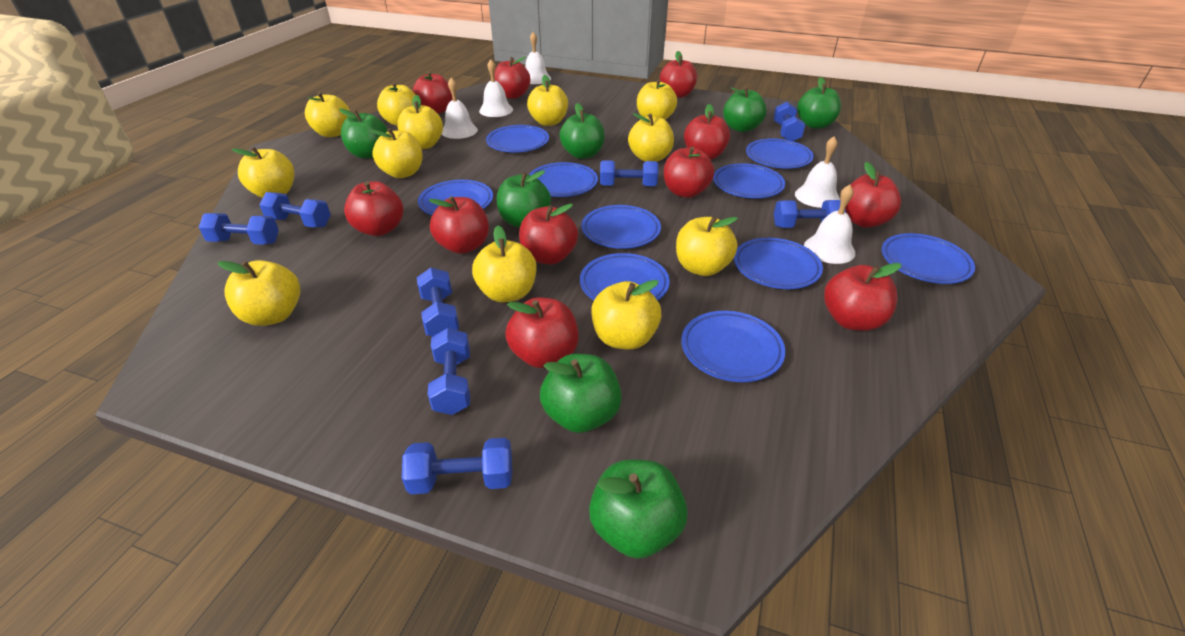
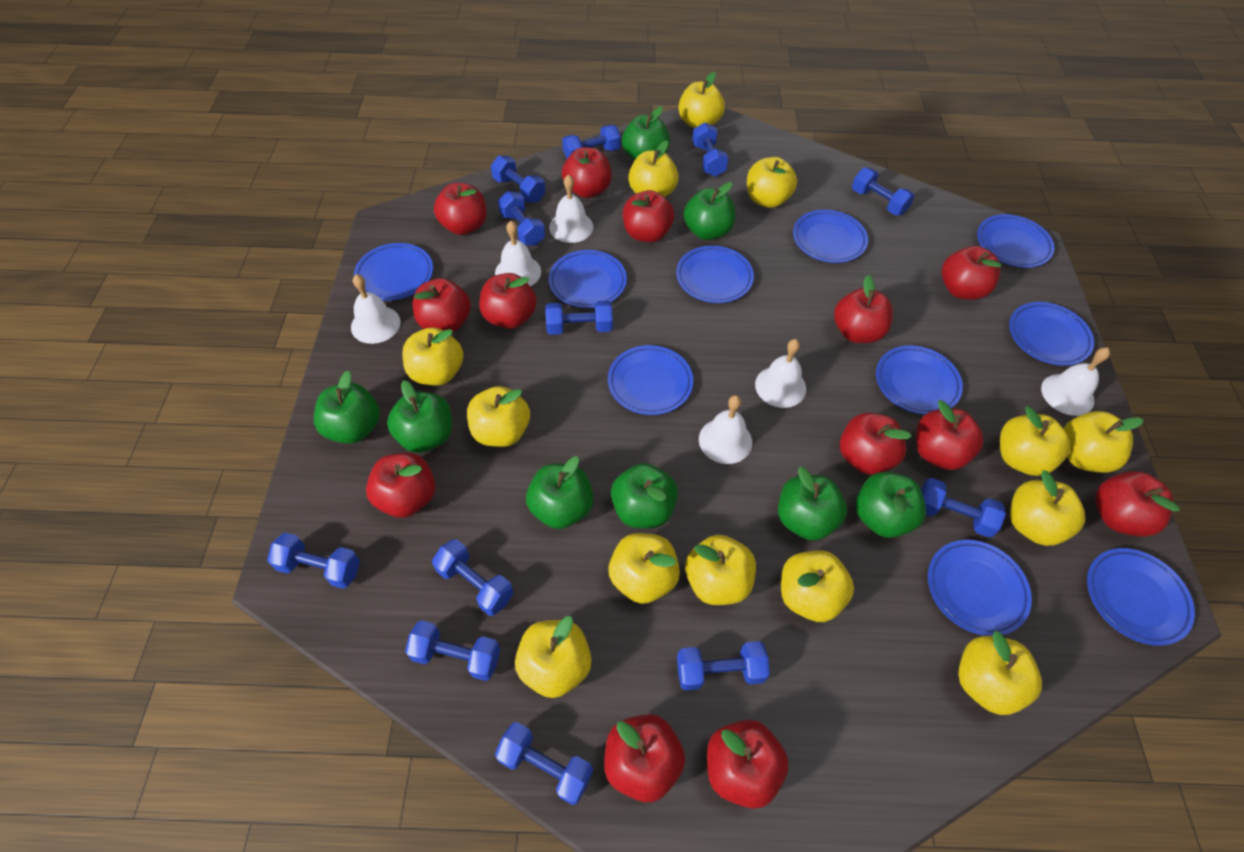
blue dumbbell: [199,213,279,245] [259,192,331,228] [402,438,512,494] [417,268,459,336] [428,328,470,415] [600,160,658,186] [773,102,805,141] [774,200,846,228] = 8 -> [267,533,360,589] [405,620,500,681] [432,539,514,616] [491,156,545,203] [495,722,593,805] [498,191,545,246] [545,301,613,335] [562,125,621,159] [677,641,770,691] [692,122,729,176] [852,168,915,215] [921,478,1006,537] = 12
green apple: [339,109,388,159] [497,170,551,227] [540,354,622,433] [559,103,605,159] [589,459,687,559] [723,87,767,132] [797,77,841,129] = 7 -> [314,371,380,444] [387,380,452,453] [526,456,594,529] [611,463,678,528] [622,106,670,160] [684,182,735,240] [778,467,847,541] [855,472,926,538] = 8
red apple: [344,181,403,236] [413,71,453,114] [429,196,489,254] [494,57,531,99] [505,297,578,368] [519,204,578,264] [660,51,697,98] [664,147,714,198] [684,104,730,160] [824,263,901,331] [845,162,901,228] = 11 -> [366,453,436,518] [413,278,471,333] [434,183,486,235] [479,273,537,329] [562,147,612,198] [604,714,685,803] [623,190,674,243] [707,719,789,809] [834,275,893,343] [840,413,912,475] [916,400,984,470] [942,246,1002,300] [1095,471,1180,537] = 13
white bell: [442,77,478,139] [479,59,513,117] [525,32,551,84] [795,136,840,208] [804,185,855,264] = 5 -> [351,274,400,344] [495,221,541,286] [549,174,593,243] [699,395,752,464] [755,339,806,408] [1041,347,1110,416] = 6
yellow apple: [218,260,300,326] [232,147,295,198] [305,92,350,137] [370,128,422,178] [377,82,415,126] [397,95,443,149] [472,226,536,303] [527,75,568,126] [591,280,662,350] [628,113,674,162] [637,79,677,120] [676,216,738,276] = 12 -> [402,327,463,386] [467,386,530,447] [515,616,592,698] [609,533,680,604] [628,140,679,197] [678,72,725,128] [685,535,756,605] [747,157,797,208] [781,550,854,622] [958,631,1042,715] [1000,406,1070,476] [1010,470,1085,546] [1063,411,1144,473] = 13

